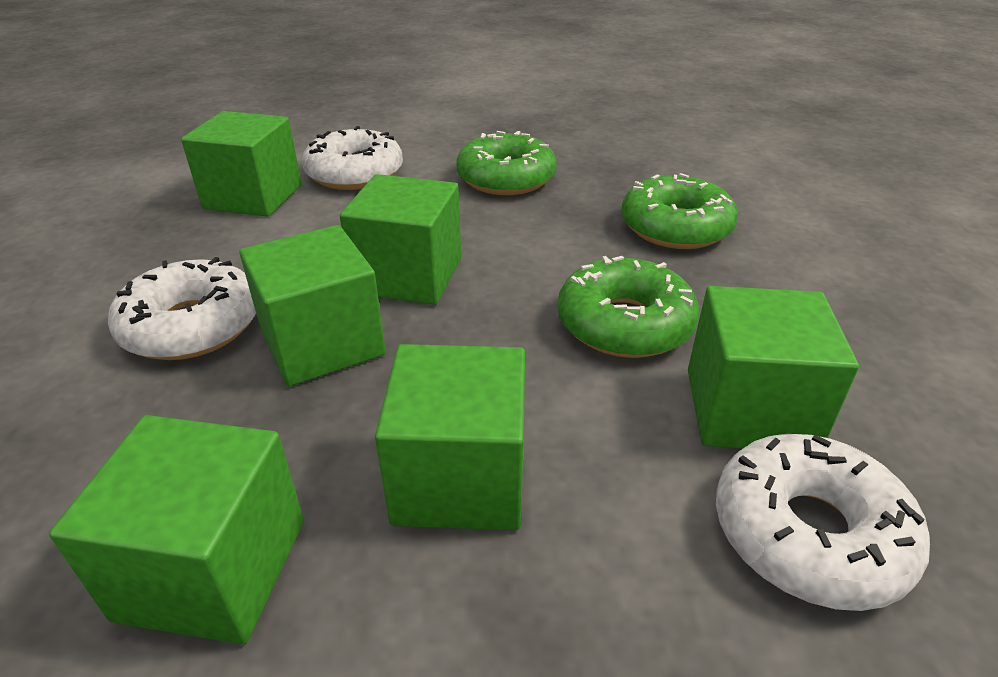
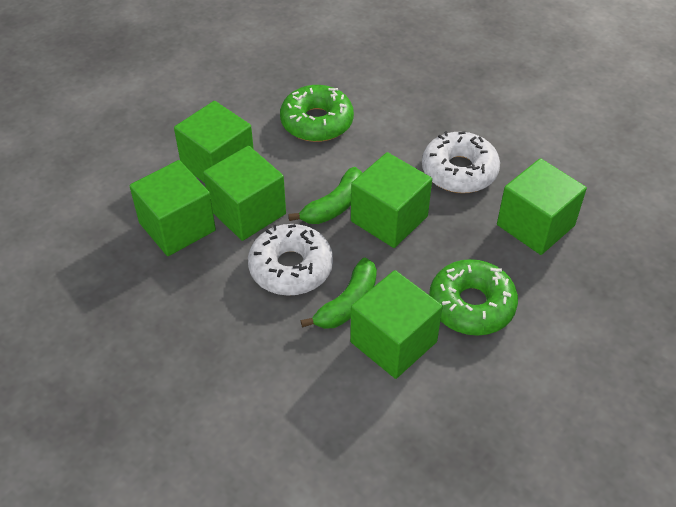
green banana: none = 0 -> [288,167,362,224] [300,258,377,329] = 2
green donut: [457,131,557,195] [557,256,699,358] [621,173,738,249] = 3 -> [280,85,354,142] [429,259,518,336] = 2
white donut: [108,257,256,360] [302,126,403,190] [716,434,930,611] = 3 -> [248,224,333,296] [422,131,500,193] = 2

